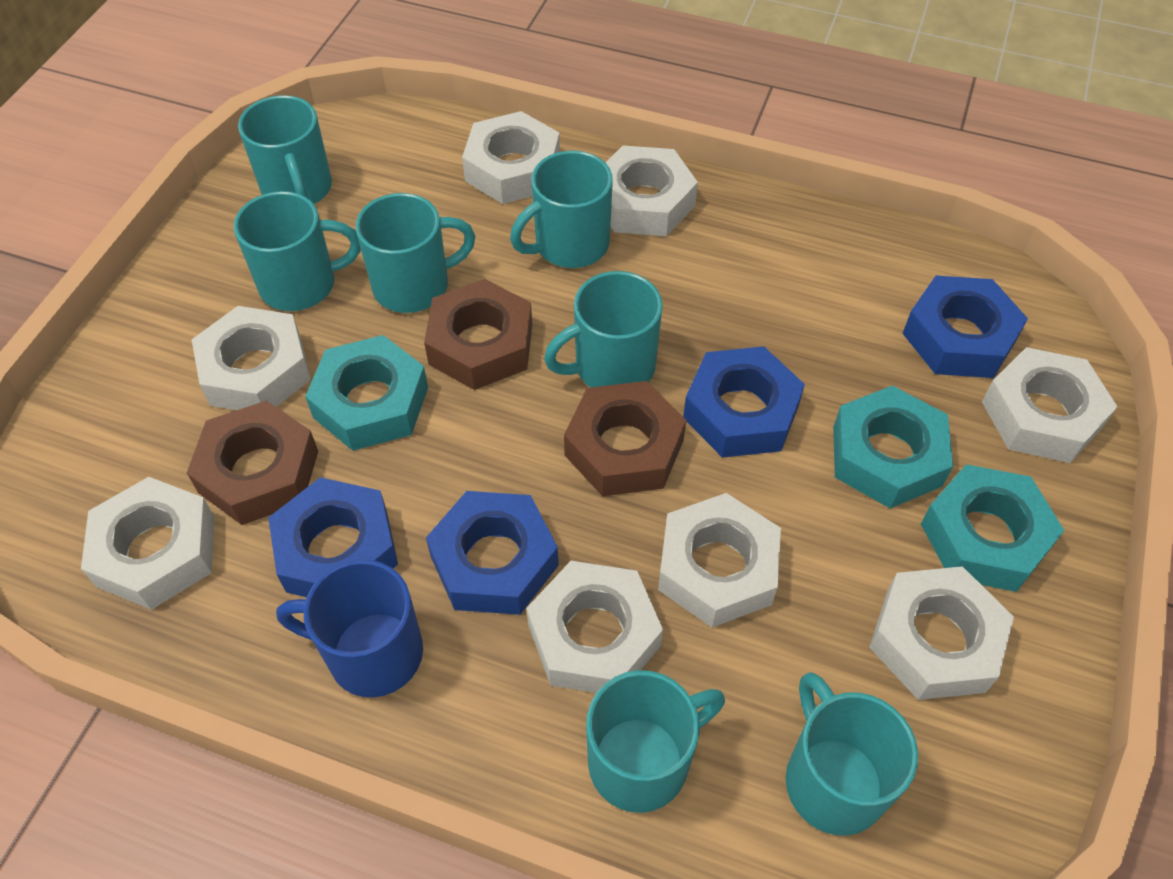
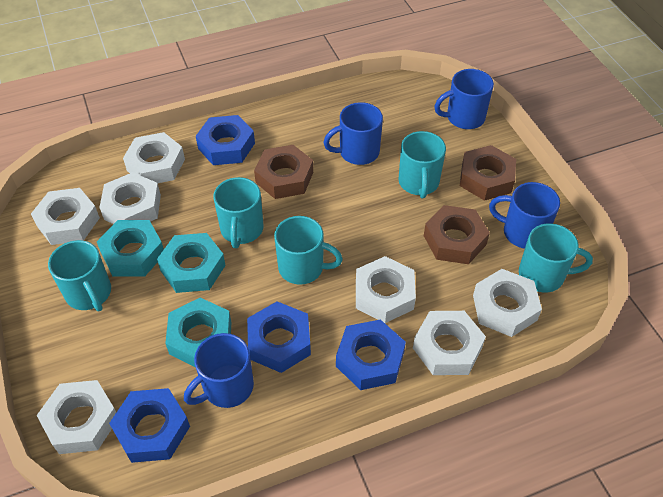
blue mug: [276,559,423,698] = 1 -> [184,333,254,408] [323,102,383,165] [434,69,494,129] [489,182,560,249] = 4
turquoise mug: [234,191,361,311] [238,95,332,204] [355,193,475,313] [510,151,613,268] [544,271,663,388] [586,670,725,813] [786,672,918,835] = 7 -> [48,240,111,311] [213,177,263,248] [274,216,343,285] [398,131,446,199] [519,223,593,292] = 5
white nut: [81,477,215,610] [191,306,311,410] [462,111,560,204] [526,561,663,693] [605,145,698,236] [658,493,781,628] [869,566,1014,700] [982,347,1118,463] = 8 -> [31,188,100,245] [37,380,116,454] [99,172,161,224] [123,132,185,183] [356,256,416,323] [413,311,486,375] [473,269,542,337] = 7

